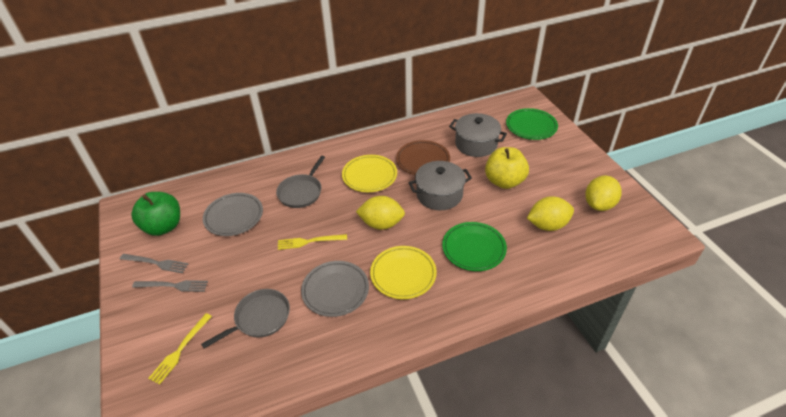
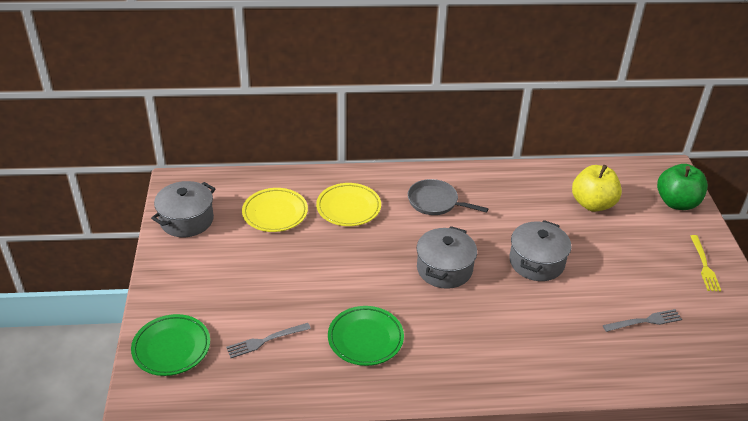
brown plate: [396,140,450,175] = 1 -> none = 0
grey pan: [201,289,290,349] [276,156,325,208] = 2 -> [408,179,488,215] = 1
grey plate: [203,193,263,236] [301,261,369,317] = 2 -> none = 0
grey pot: [408,161,472,210] [449,113,507,157] = 2 -> [151,181,215,237] [417,226,477,289] [509,220,571,281] = 3
yellow fork: [148,313,212,385] [278,234,347,250] = 2 -> [690,235,721,291] = 1
yellow lemon: [356,196,405,230] [527,196,574,231] [585,176,622,211] = 3 -> none = 0

